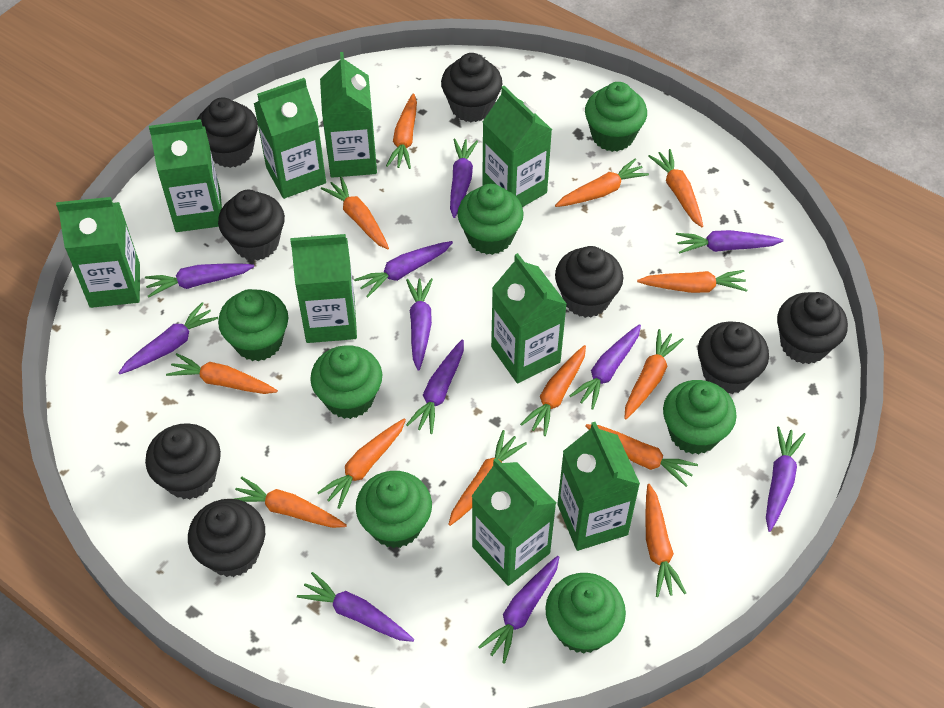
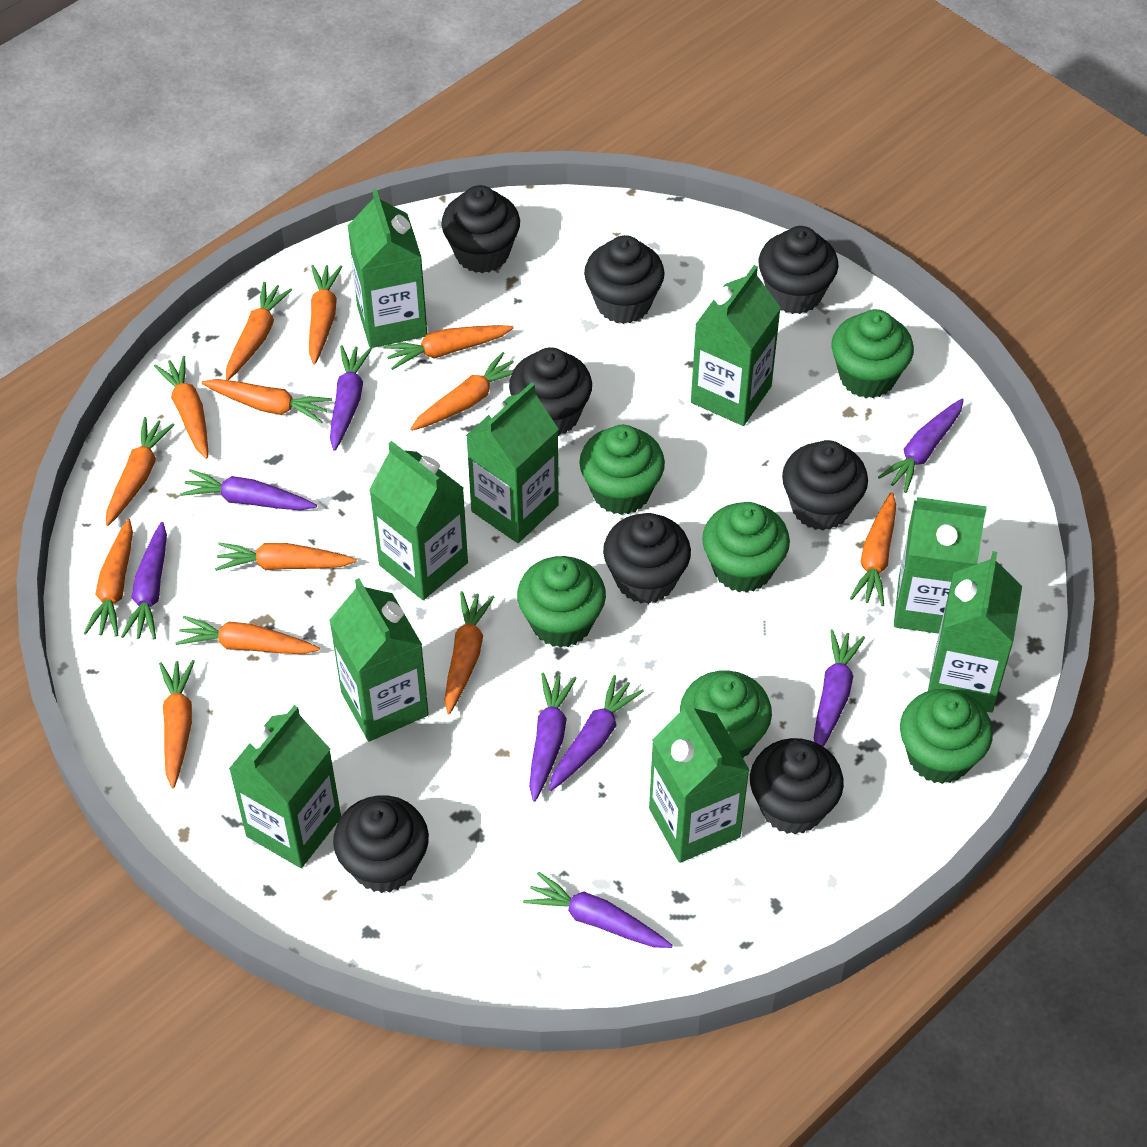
green cupcake: [218,289,288,361] [310,345,382,419] [356,471,432,548] [457,184,524,255] [545,573,626,654] [585,82,647,152] [663,380,737,455] = 7 -> [517,556,606,648] [579,425,665,515] [680,671,772,758] [702,502,790,593] [831,309,914,398] [900,689,993,784] = 6
purple carrot: [119,302,218,374] [145,264,254,297] [297,572,414,642] [354,241,453,298] [406,278,433,371] [406,339,464,434] [450,139,478,218] [478,556,559,663] [570,324,641,410] [676,230,783,254] [766,426,806,532] = 11 -> [121,522,167,639] [180,469,317,510] [330,345,372,451] [523,872,673,948] [529,672,577,802] [549,675,644,791] [814,629,865,747] [878,399,964,493] = 8

